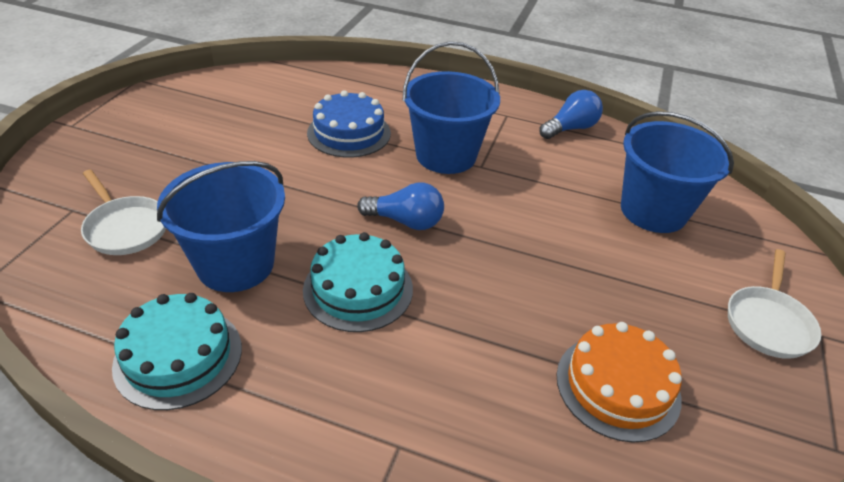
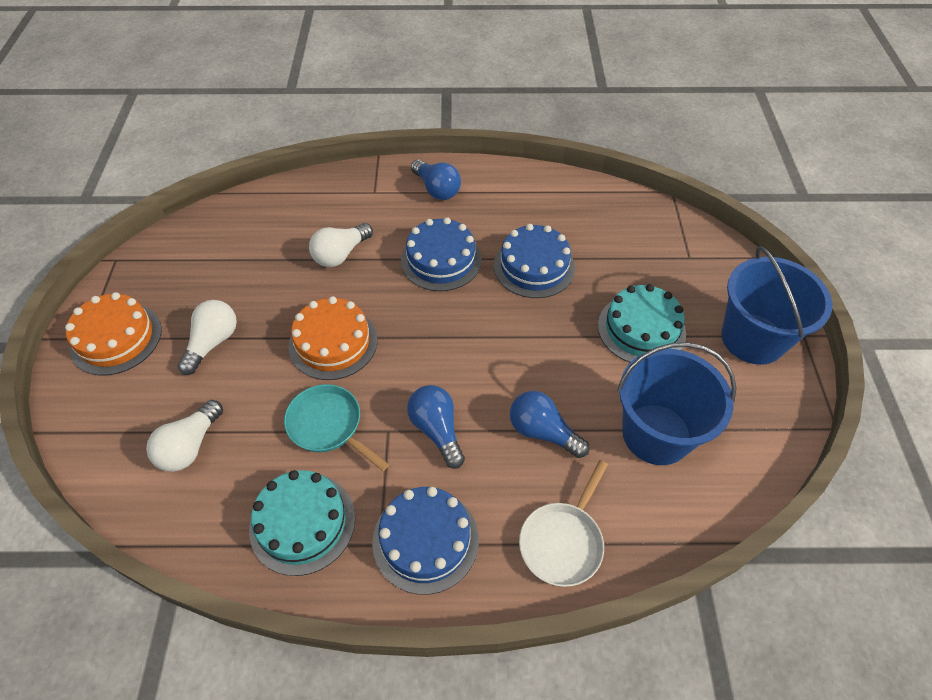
blue bucket: [157,161,285,292] [402,41,500,174] [621,111,734,233] = 3 -> [617,342,736,465] [721,246,832,365] = 2
blue cake: [307,90,391,158] = 1 -> [372,487,479,595] [401,217,482,291] [494,224,575,298] = 3
blue light bulb: [357,182,444,230] [539,90,603,139] = 2 -> [407,385,465,469] [411,159,461,200] [510,391,590,458] = 3
orange cake: [556,322,682,442] = 1 -> [65,292,162,376] [288,296,377,380] = 2
turquoise pan: none = 0 -> [284,384,389,471] = 1
white light bulb: none = 0 -> [146,400,223,472] [177,300,237,375] [309,223,373,267] = 3
white pan: [81,170,166,255] [728,249,822,359] = 2 -> [519,460,608,587] = 1

